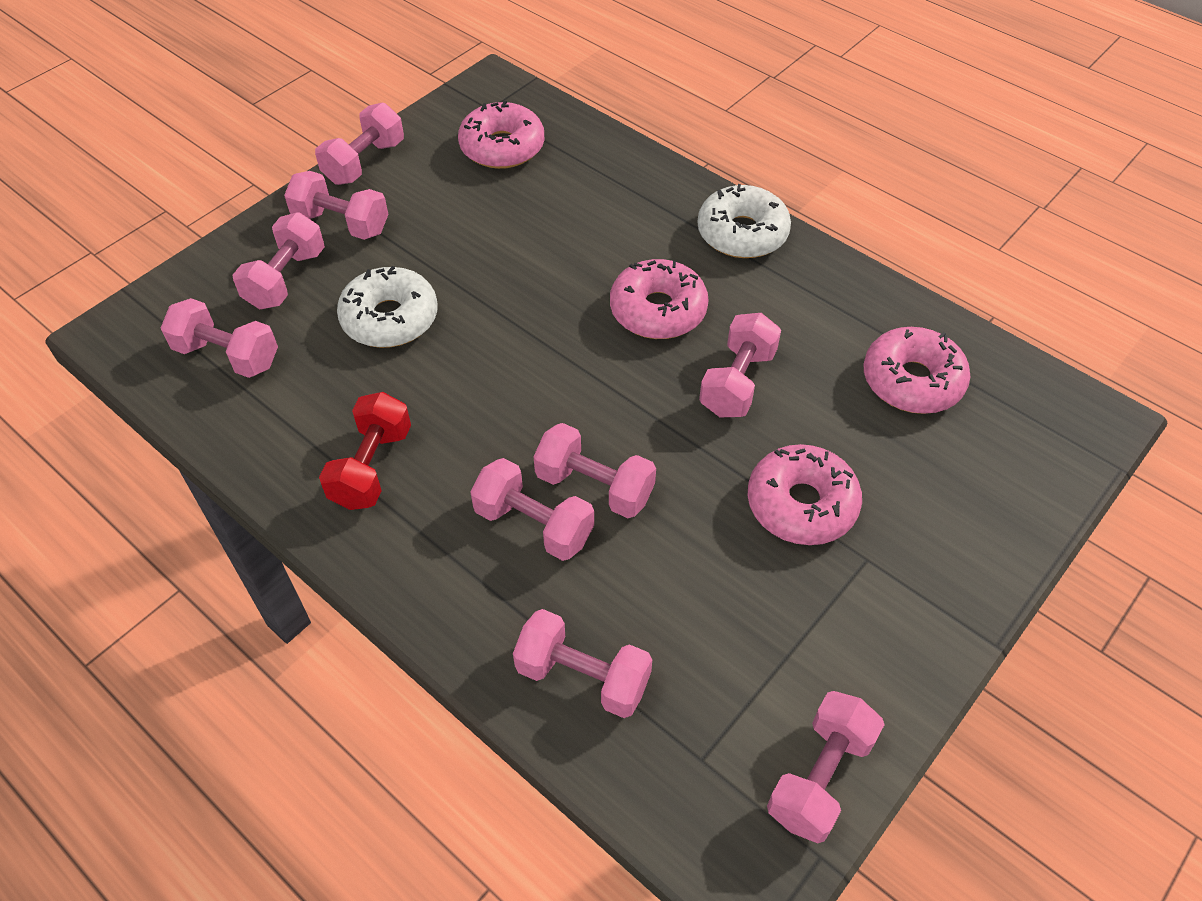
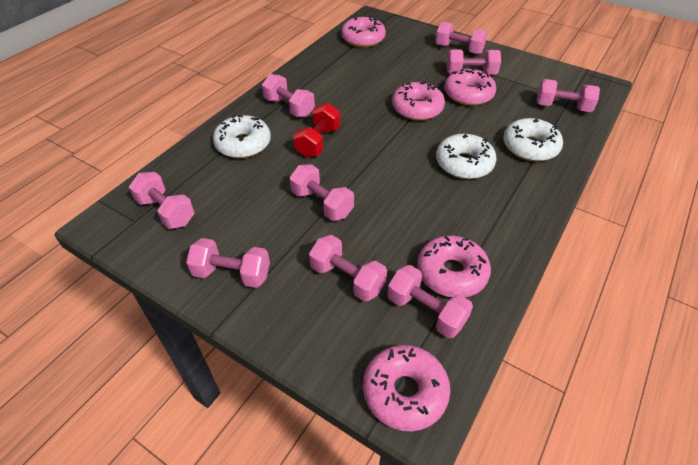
pink donut: [458,101,544,169] [610,259,709,339] [748,444,862,545] [864,327,970,414] = 4 -> [341,16,386,47] [363,345,450,431] [392,81,445,121] [417,235,491,297] [444,68,496,106] = 5
white donut: [337,266,438,348] [697,184,791,258] = 2 -> [213,115,271,158] [436,134,497,179] [503,118,563,162] = 3

